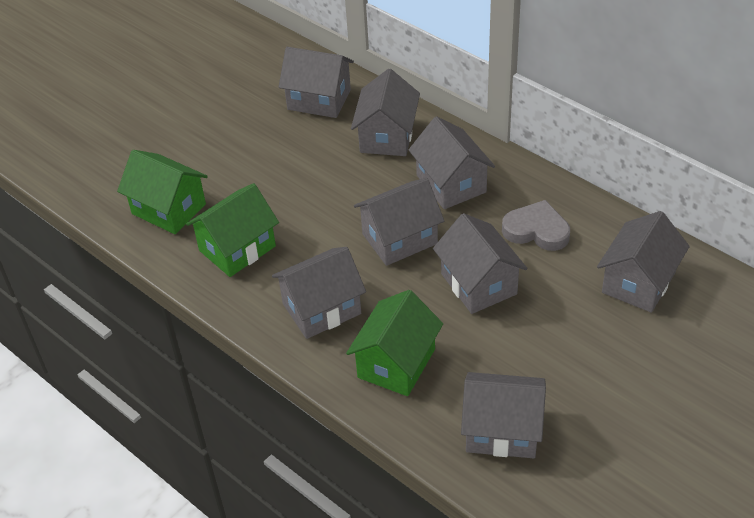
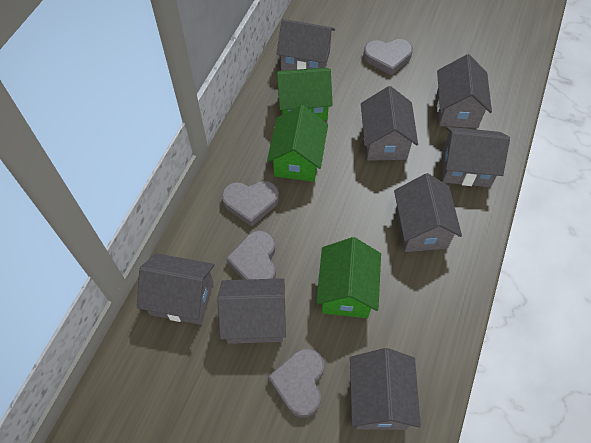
grey heart: [502,200,570,251] = 1 -> [222,181,279,226] [226,230,276,280] [268,348,324,418] [363,39,413,76] = 4

